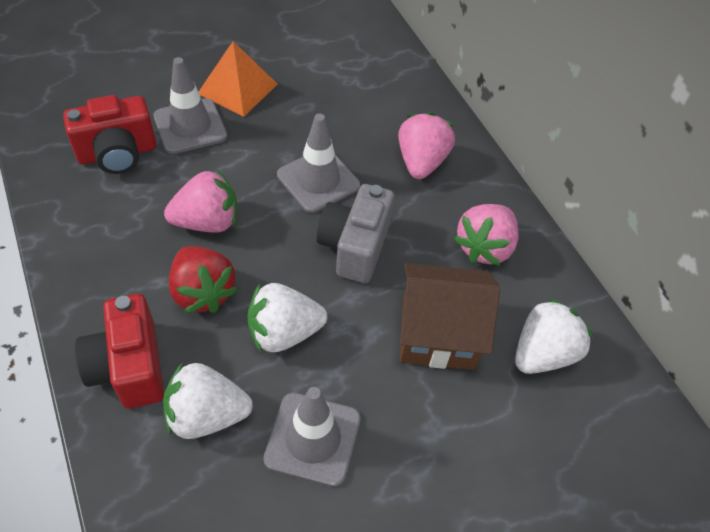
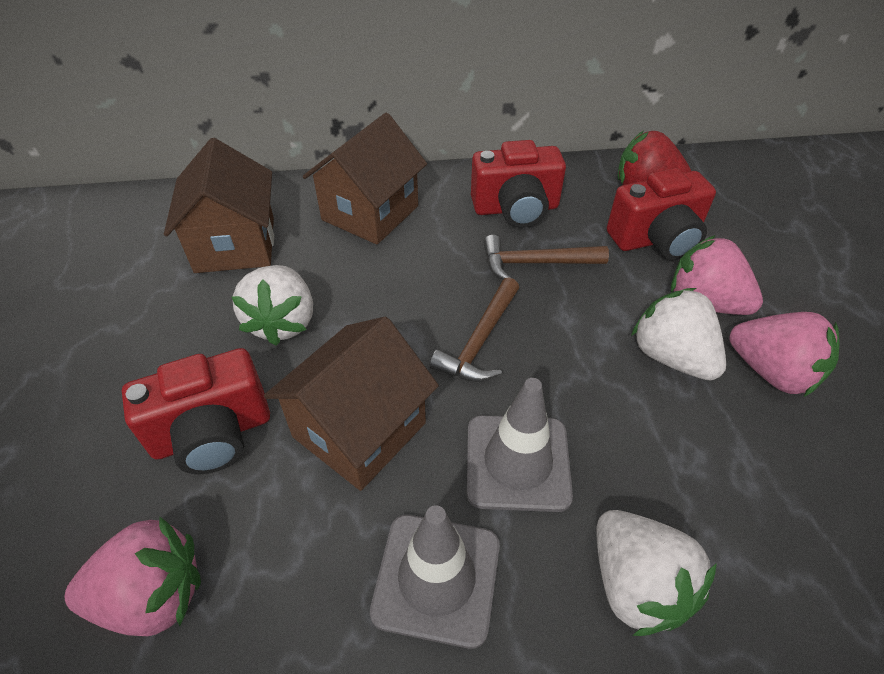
brown hammer: none = 0 -> [430,277,519,382] [483,235,609,280] = 2
brown house: [400,263,500,370] = 1 -> [164,138,274,273] [264,317,439,491] [303,112,427,245] = 3
grey camera: [317,184,394,283] = 1 -> none = 0
grey traffic cone: [154,57,227,154] [263,387,361,487] [277,114,360,213] = 3 -> [370,505,500,649] [467,378,573,512] = 2
orange pyramid: [199,41,278,117] = 1 -> none = 0
red camera: [63,95,157,174] [75,294,164,409] = 2 -> [122,348,270,474] [471,140,566,228] [607,168,716,260] = 3

